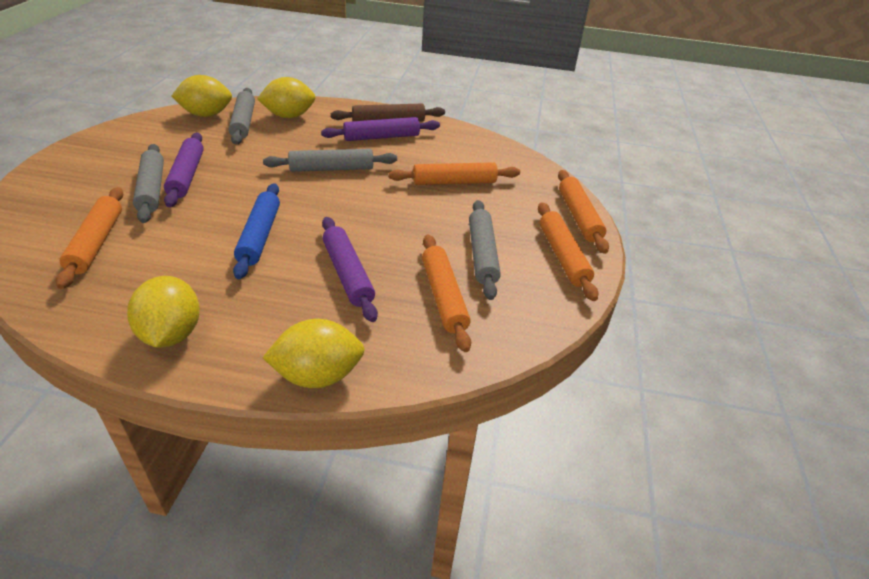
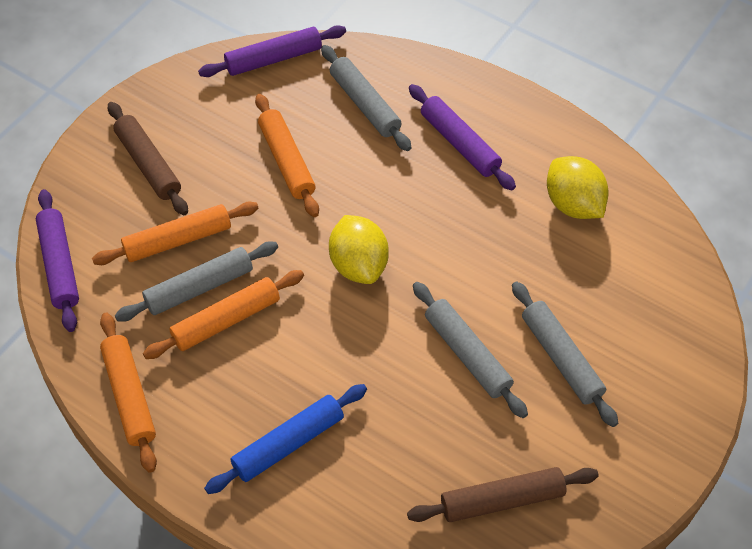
brown rolling pin: [331,104,445,122] = 1 -> [108,102,188,215] [407,467,599,522] = 2
orange rolling pin: [56,187,123,289] [389,162,520,185] [422,235,471,352] [538,202,598,301] [558,170,609,254] = 5 -> [92,202,258,265] [100,313,157,473] [143,270,304,359] [255,94,319,217] = 4
yellow lemon: [127,276,200,347] [171,75,232,117] [257,77,316,118] [262,319,365,388] = 4 -> [329,215,389,284] [547,156,609,219] = 2

